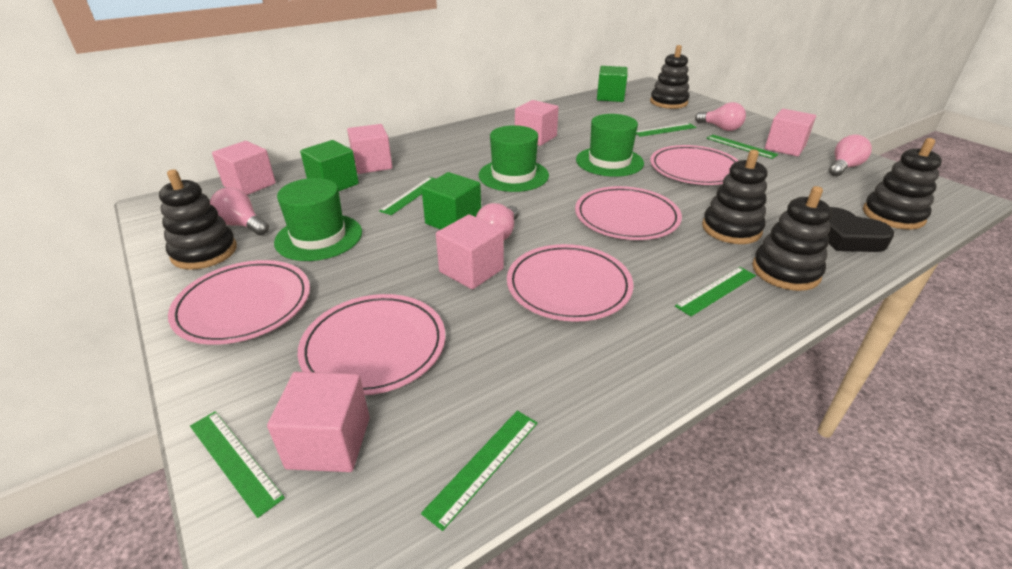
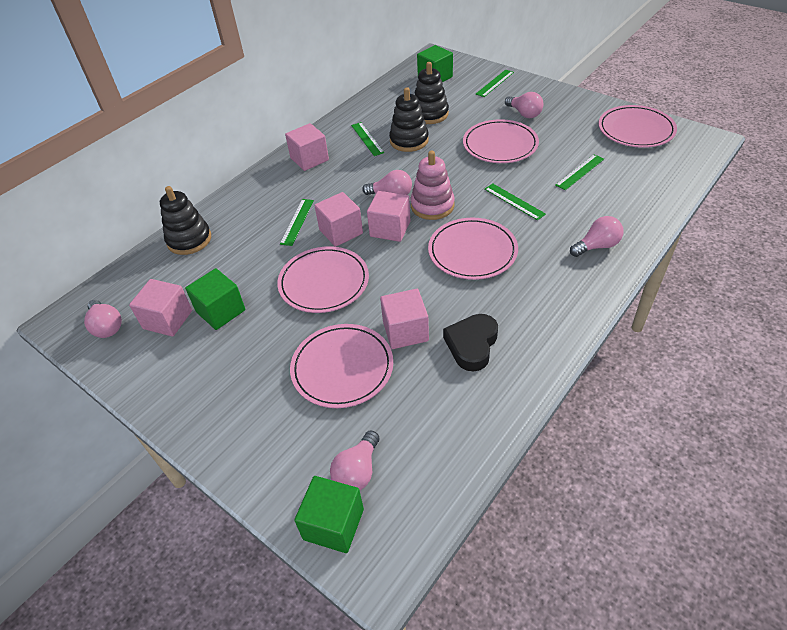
black stacking toy: [159,169,237,270] [650,45,690,109] [702,150,767,244] [752,186,832,291] [863,138,942,230] = 5 -> [160,186,211,255] [389,87,429,152] [415,62,449,124] = 3
green hat: [274,178,362,261] [479,125,549,192] [576,114,644,177] = 3 -> none = 0
green ruler: [190,411,285,518] [379,177,436,215] [421,411,538,531] [636,123,696,137] [675,267,756,316] [706,135,778,159] = 6 -> [280,199,314,246] [351,122,384,156] [476,70,514,97] [484,183,546,220] [555,154,604,190] = 5
pink cube: [212,141,276,195] [267,372,370,472] [347,124,392,174] [436,214,504,289] [515,100,559,146] [765,109,816,156] = 6 -> [129,279,192,337] [285,123,329,171] [314,192,363,247] [367,191,411,242] [380,289,429,349] = 5
pink light bulb: [210,187,269,235] [476,203,519,240] [695,102,746,131] [829,134,872,176] = 4 -> [84,300,122,338] [330,430,380,490] [362,170,412,195] [505,92,543,118] [570,216,624,257] = 5
pink stacking toy: none = 0 -> [410,150,455,220] = 1

